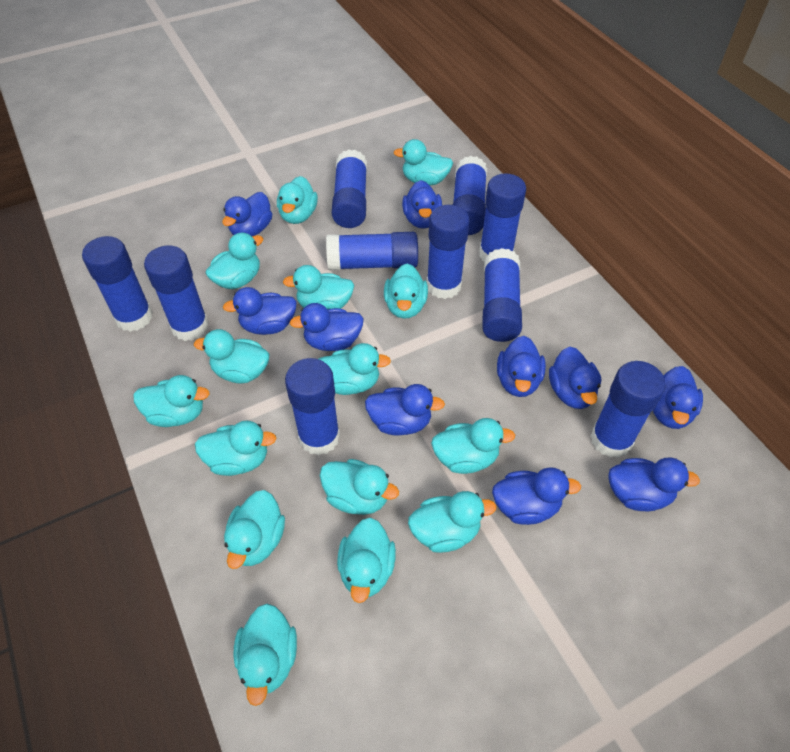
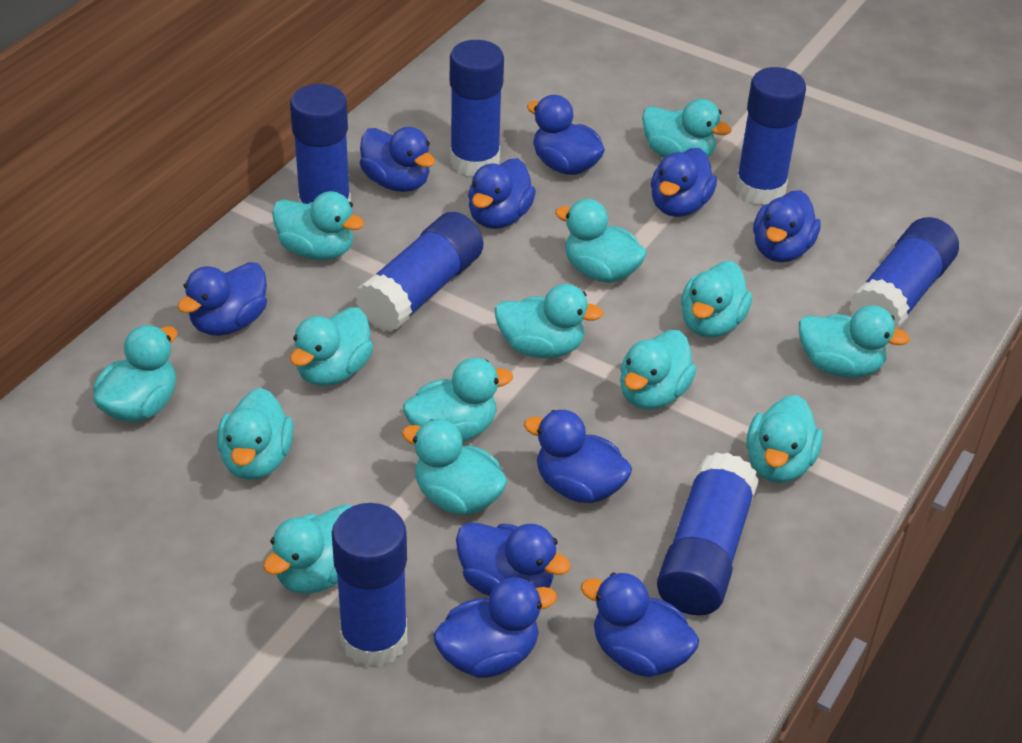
blue glue stick: [82,236,153,332] [144,246,209,341] [285,358,340,456] [326,232,418,270] [332,149,367,228] [427,205,470,299] [452,156,487,235] [479,173,526,261] [482,248,522,342] [591,361,666,458] = 10 -> [290,84,351,204] [332,503,408,667] [355,212,483,332] [450,40,504,176] [657,452,759,615] [735,67,806,205] [849,217,959,328] = 7
turquoise duck: [133,375,209,427] [194,329,269,384] [195,420,277,476] [206,233,263,289] [224,490,285,569] [233,604,297,706] [277,176,318,224] [283,265,354,309] [318,343,391,395] [320,459,399,515] [337,517,396,603] [384,263,428,319] [394,139,453,186] [408,491,496,553] [431,418,515,474] = 15 -> [93,325,177,422] [217,388,294,480] [263,504,352,594] [272,191,364,260] [290,307,373,386] [402,419,507,515] [403,358,513,442] [495,284,603,358] [555,199,647,283] [620,330,696,410] [642,99,732,158] [681,261,752,338] [746,395,823,483] [799,305,910,378] = 14

